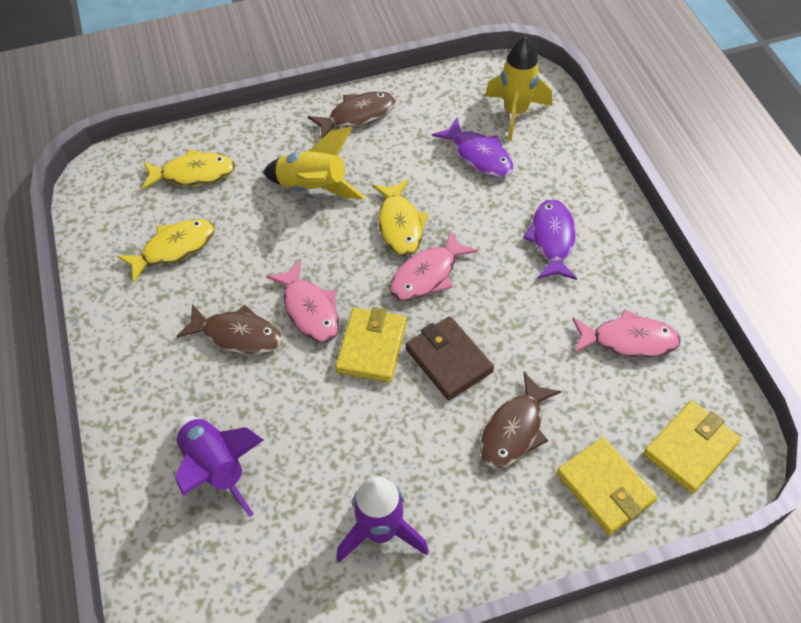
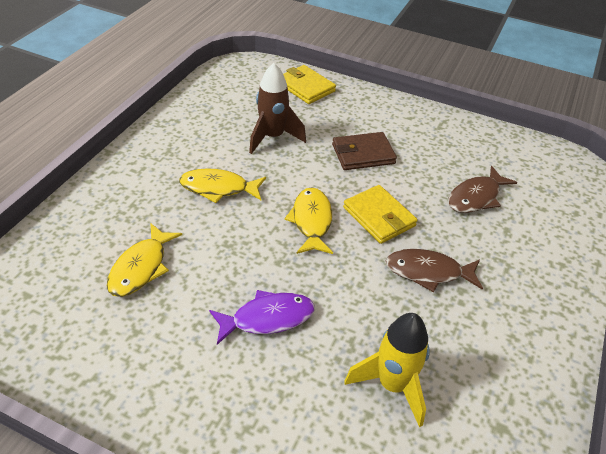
brown fish: [176,304,282,355] [308,91,396,138] [480,372,562,469] = 3 -> [386,249,483,292] [448,166,517,213] = 2
brown rocket: none = 0 -> [249,63,306,154] = 1
pink fish: [266,260,339,343] [390,230,478,301] [572,309,681,358] = 3 -> none = 0
purple fish: [432,118,514,177] [523,199,577,280] = 2 -> [209,290,315,345] = 1
purple rocket: [175,416,264,517] [336,476,429,563] = 2 -> none = 0
yellow rocket: [263,127,365,199] [485,36,552,141] = 2 -> [344,313,430,427] = 1
yellow wallet: [335,307,407,383] [556,437,657,535] [643,401,741,494] = 3 -> [283,65,336,104] [343,185,417,244] = 2

